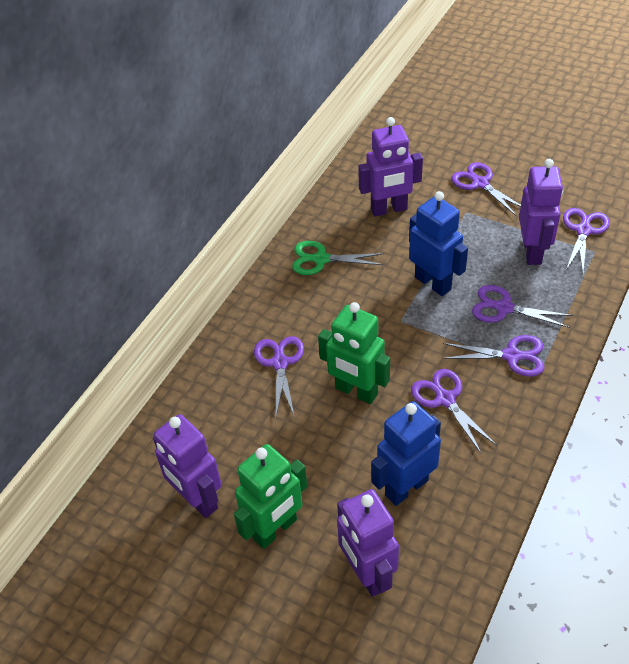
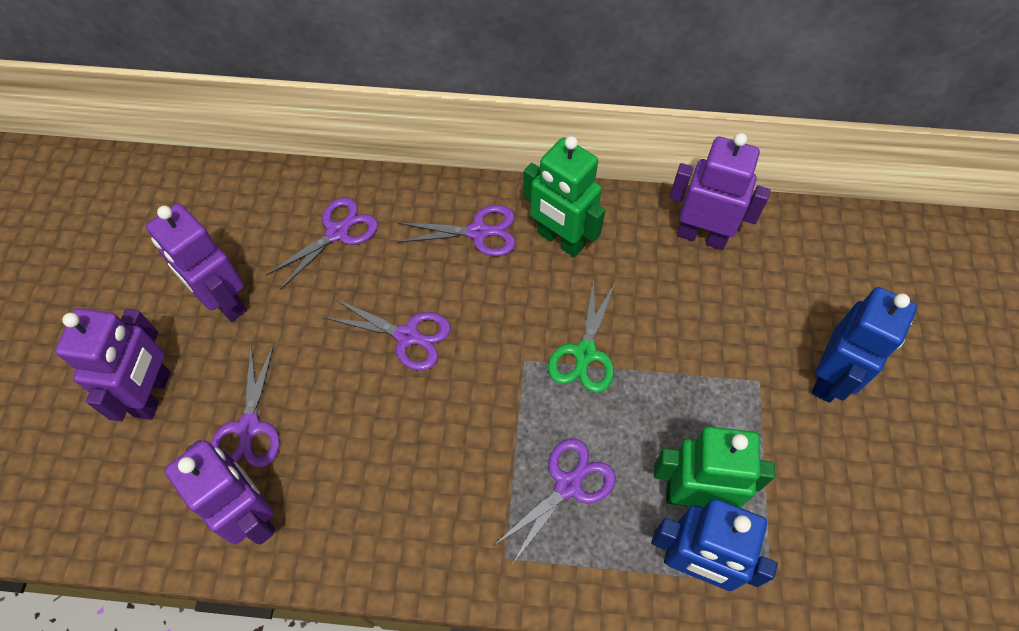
purple scissors: [254,336,304,415] [411,369,497,453] [443,335,545,377] [451,162,521,216] [472,285,573,328] [563,208,610,272] = 6 -> [210,343,280,468] [266,197,378,290] [325,298,451,371] [398,205,515,256] [493,438,616,565] = 5

